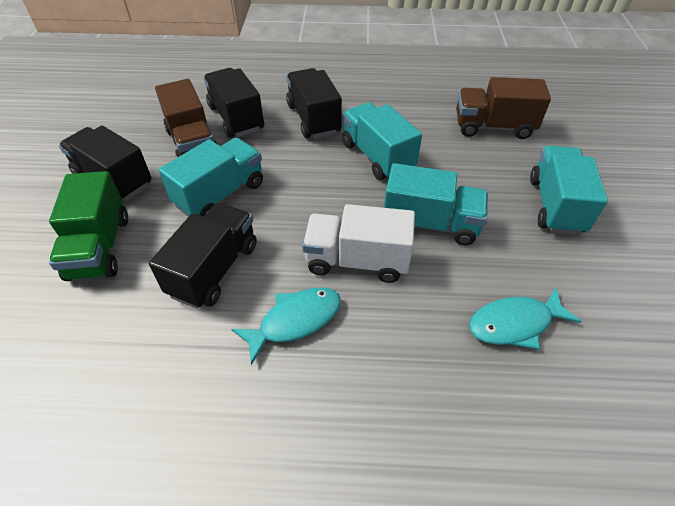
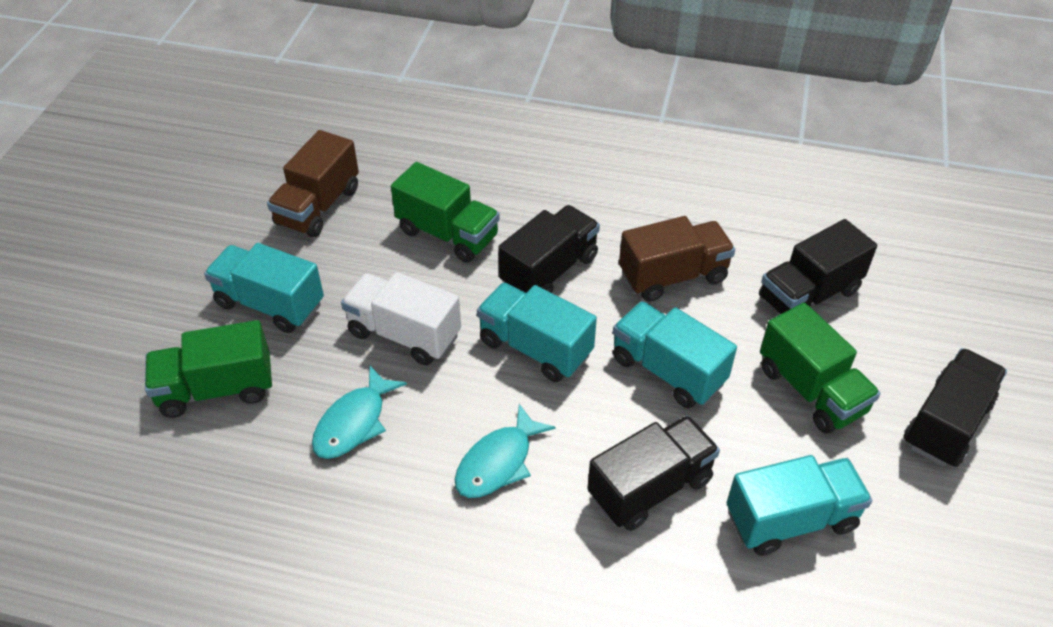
green truck: [49,171,128,281] = 1 -> [145,320,272,418] [391,162,500,263] [760,302,880,434] = 3

